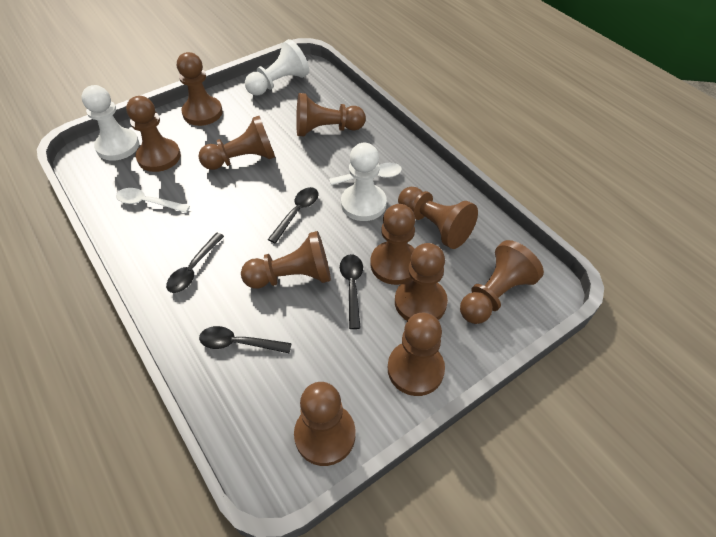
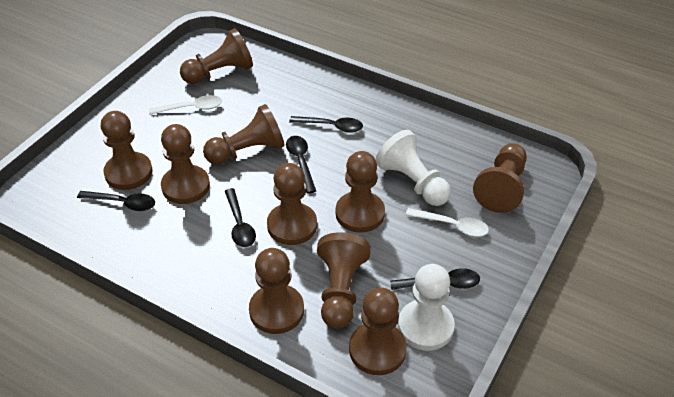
black spoon: [166,233,224,293] [199,326,292,353] [268,187,319,243] [340,254,363,329] = 4 -> [77,191,155,211] [225,188,256,247] [286,136,316,193] [289,116,363,133] [390,268,480,290] = 5
brown pawn: [126,96,181,172] [177,52,223,126] [199,116,275,170] [241,231,331,289] [294,382,355,466] [296,93,366,136] [371,204,415,285] [388,313,445,396] [395,243,448,321] [398,187,478,249] [460,240,544,324] = 11 -> [101,111,153,190] [161,124,210,204] [180,28,253,84] [203,104,284,165] [249,248,304,334] [267,163,317,245] [317,232,371,329] [336,151,385,233] [349,287,407,375] [473,143,527,213] = 10
white pawn: [81,85,139,161] [245,39,309,96] [341,143,387,221] = 3 -> [375,130,451,206] [398,264,455,351] = 2

